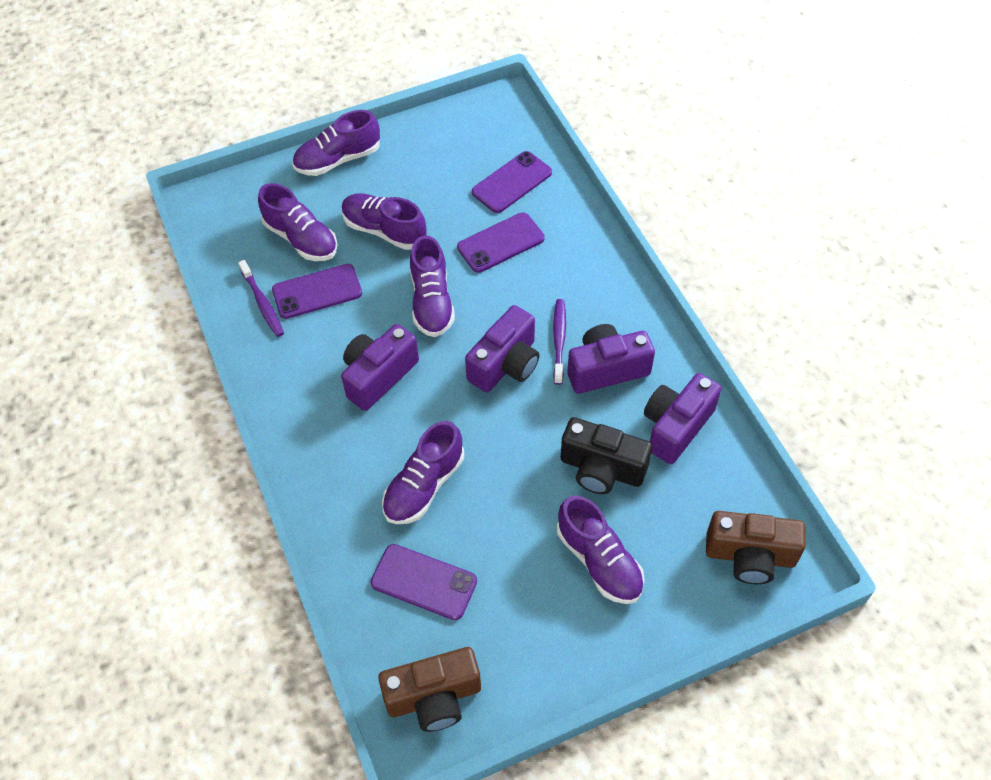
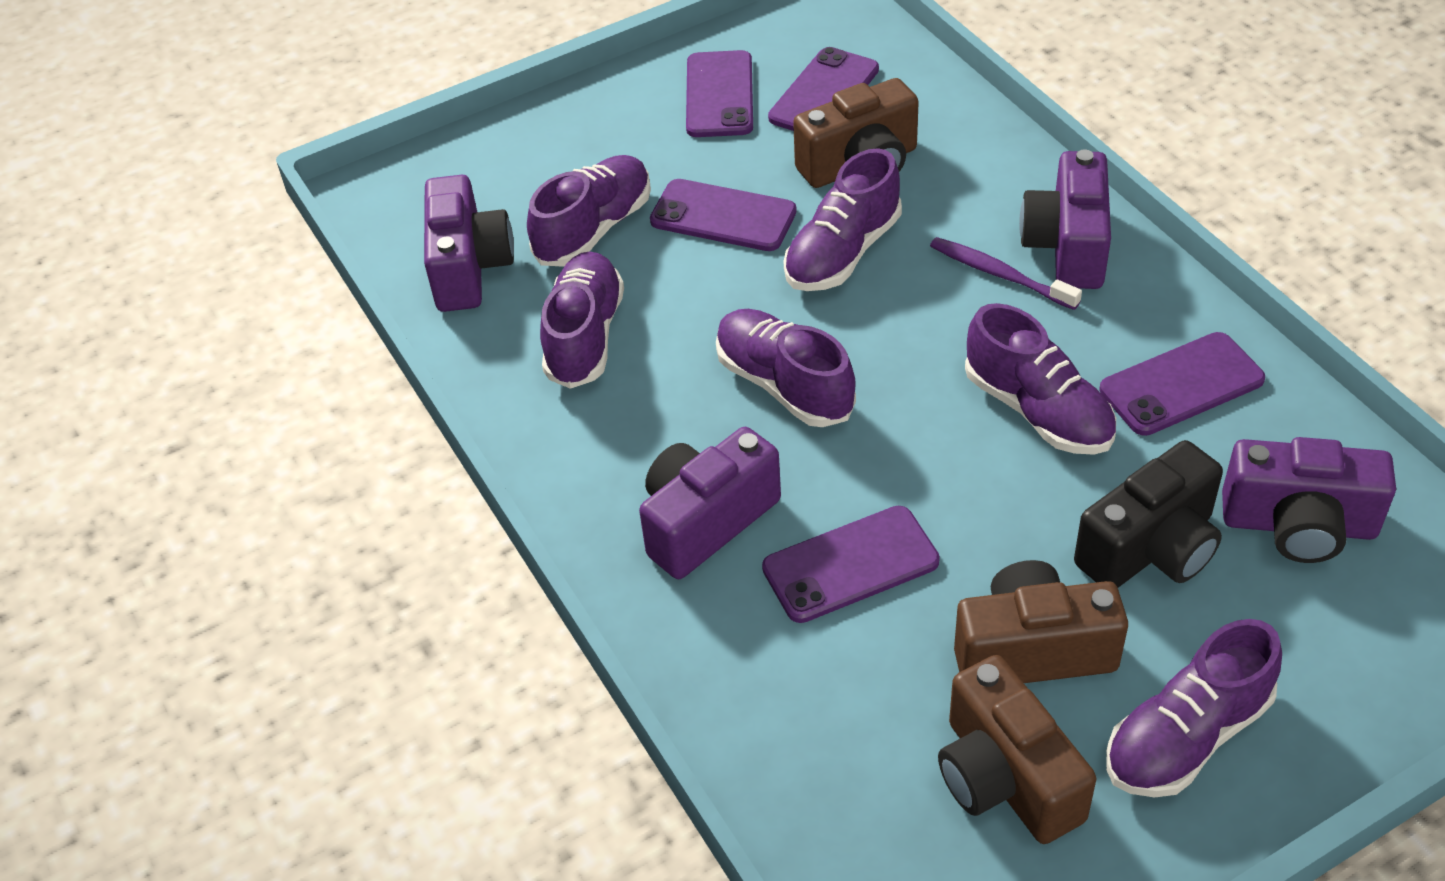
brown camera: [378,647,481,732] [706,511,806,584] = 2 -> [793,78,919,188] [938,655,1096,844] [954,560,1128,683] = 3
purple phone: [272,264,362,319] [371,544,477,620] [457,212,545,273] [472,151,552,213] = 4 -> [650,179,796,251] [686,50,753,137] [762,506,940,623] [768,47,879,131] [1100,332,1265,436] = 5
purple toothbrush: [238,260,284,337] [553,299,566,385] = 2 -> [930,237,1082,310] = 1

